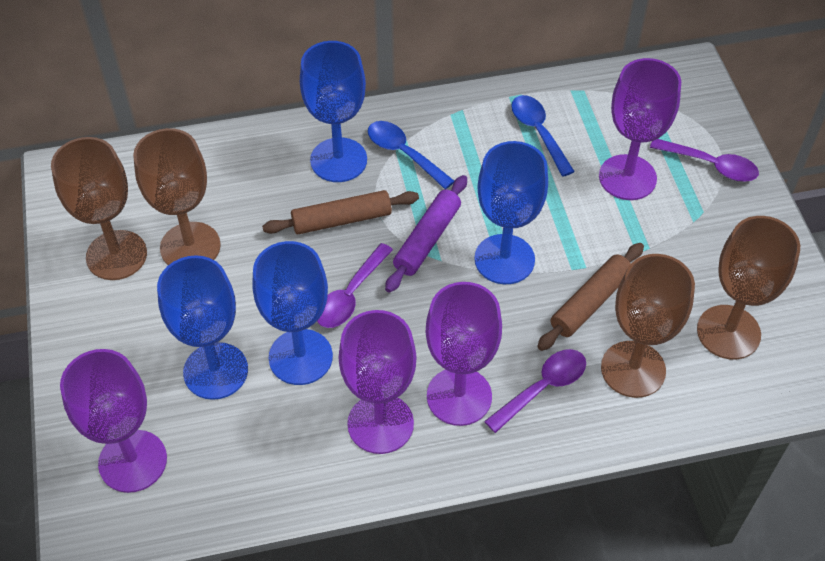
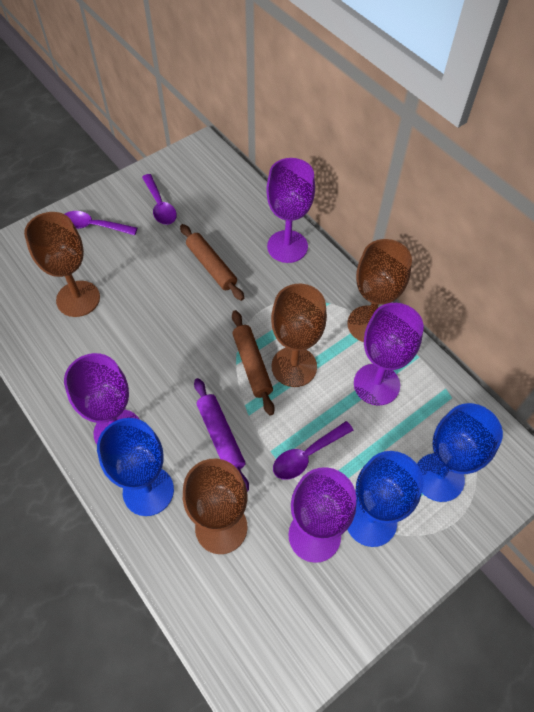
blue goblet: [157,255,248,400] [252,241,333,385] [300,41,367,182] [474,141,548,284] = 4 -> [97,418,174,516] [347,451,424,547] [417,403,503,502] = 3
blue spoon: [368,121,454,189] [511,95,575,177] = 2 -> none = 0

